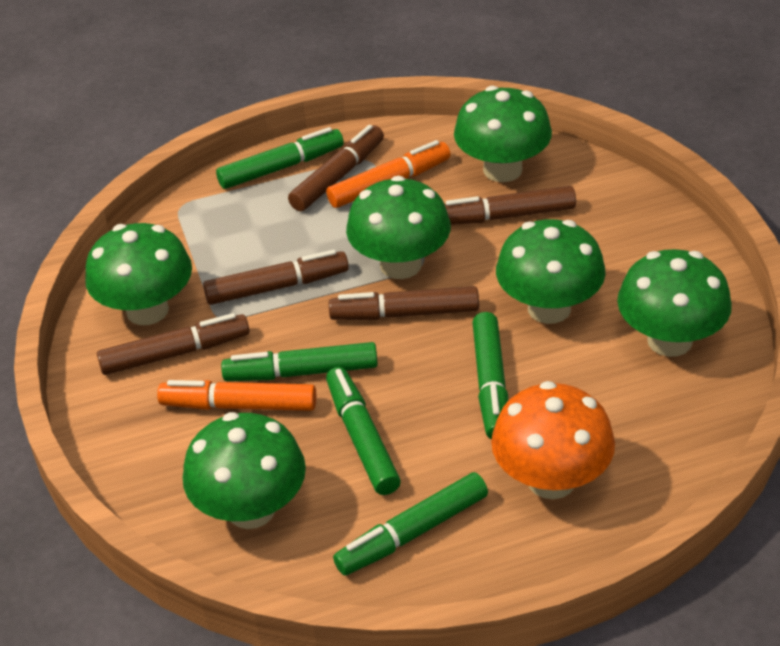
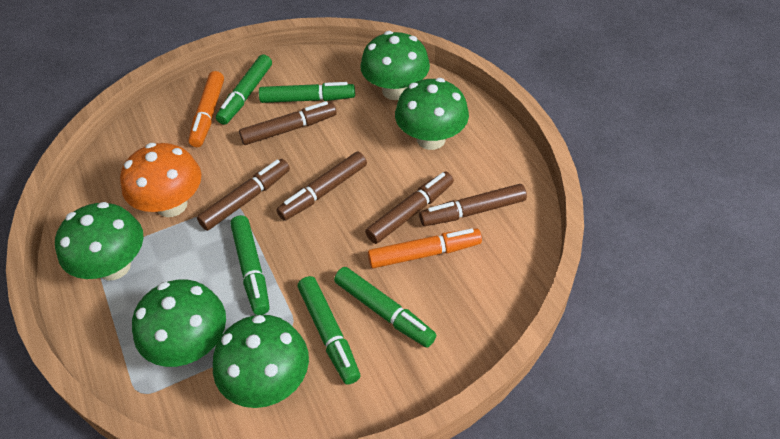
green mushroom: [85,223,192,325] [183,412,306,529] [346,176,451,279] [454,86,552,182] [496,219,606,324] [617,249,732,357] = 6 -> [55,202,143,280] [132,279,226,367] [213,315,309,408] [360,31,430,100] [395,78,469,150] = 5

